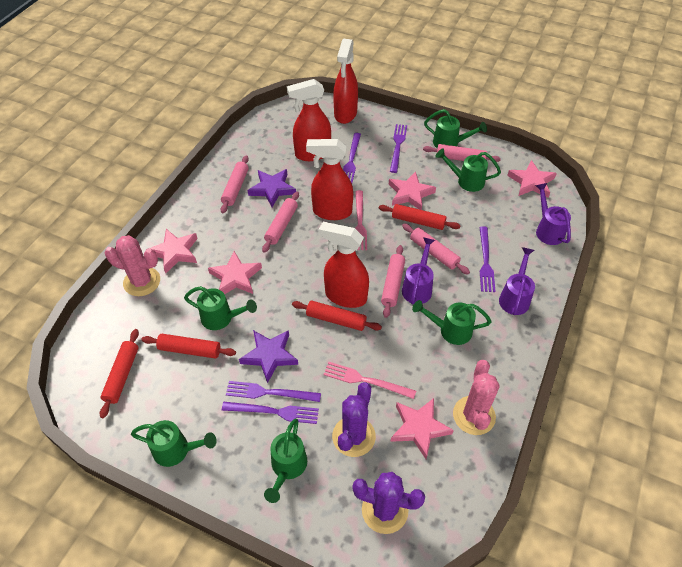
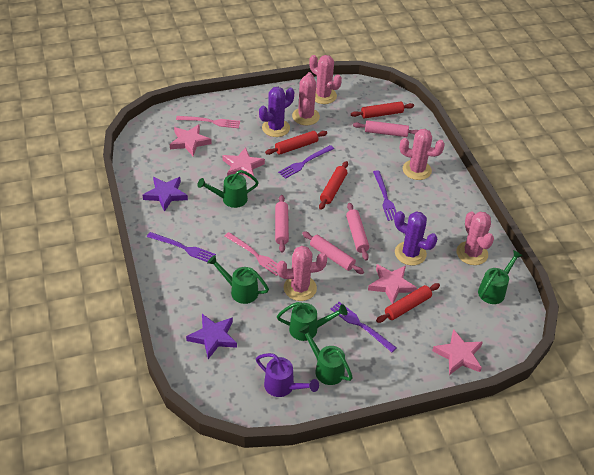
green watering can: [131,420,217,467] [184,286,257,330] [264,419,307,503] [412,300,492,345] [424,109,487,148] [436,148,501,192] = 6 -> [197,170,259,208] [207,255,269,304] [277,302,347,341] [299,325,353,385] [478,250,523,304] = 5
pink cactus: [104,235,160,296] [453,360,500,435] = 2 -> [277,246,327,301] [292,72,320,125] [309,55,342,104] [400,129,445,180] [456,211,494,265] = 5
pink rolling pin: [220,155,249,213] [262,192,299,253] [381,245,405,318] [402,224,470,274] [423,144,501,162] = 5 -> [275,195,289,253] [302,231,364,274] [346,203,369,261] [353,120,419,137] = 4
pink star: [146,229,198,273] [208,251,262,294] [389,171,436,210] [390,398,454,459] [507,160,557,198] = 5 -> [170,124,212,156] [222,147,265,181] [368,264,417,304] [432,329,483,375] = 4
purple fork: [222,402,319,424] [226,381,321,402] [343,133,361,183] [390,124,407,173] [479,226,495,292] = 5 -> [147,232,216,262] [278,145,334,179] [331,302,397,352] [373,170,397,221] = 4
purple watering can: [402,237,435,304] [499,247,535,315] [535,183,571,245] = 3 -> [256,353,319,397] = 1
red spray bottle: [287,79,331,161] [306,139,353,220] [319,222,369,308] [333,39,358,124] = 4 -> none = 0

